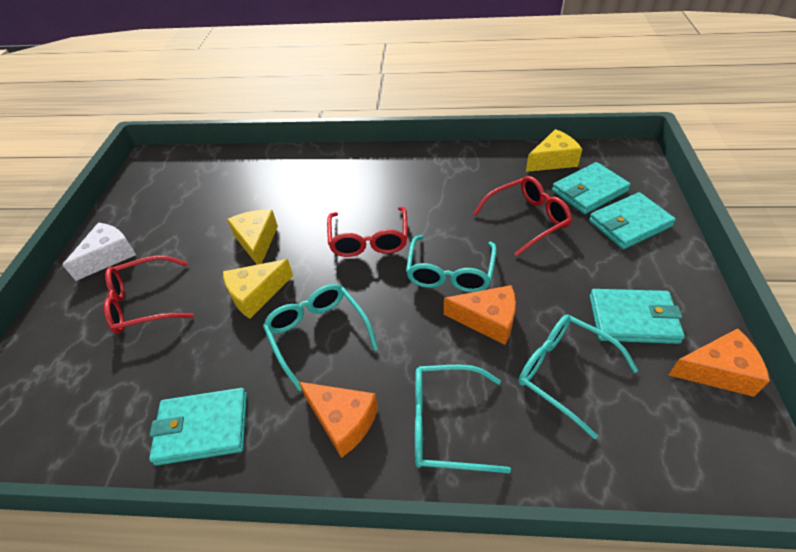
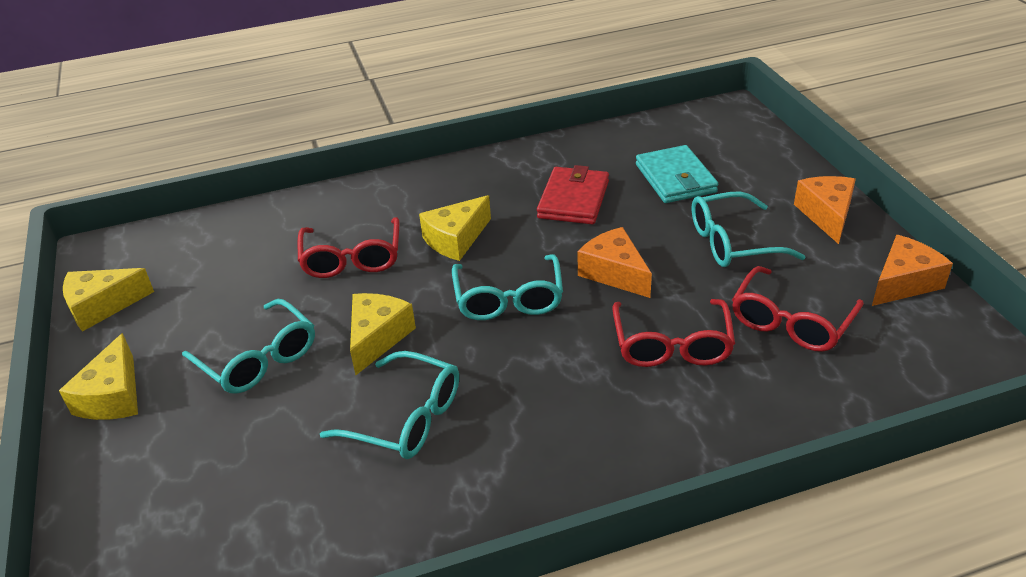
red wallet: none = 0 -> [537,165,609,224] = 1
turquoise wallet: [149,388,247,466] [552,162,631,214] [589,192,676,249] [590,289,685,344] = 4 -> [636,145,718,203] = 1
white cheese: [63,222,136,281] = 1 -> none = 0
yellow cheese: [223,259,293,319] [227,210,278,265] [526,129,582,172] = 3 -> [59,333,138,420] [63,268,154,332] [350,293,416,375] [419,195,491,261] = 4

